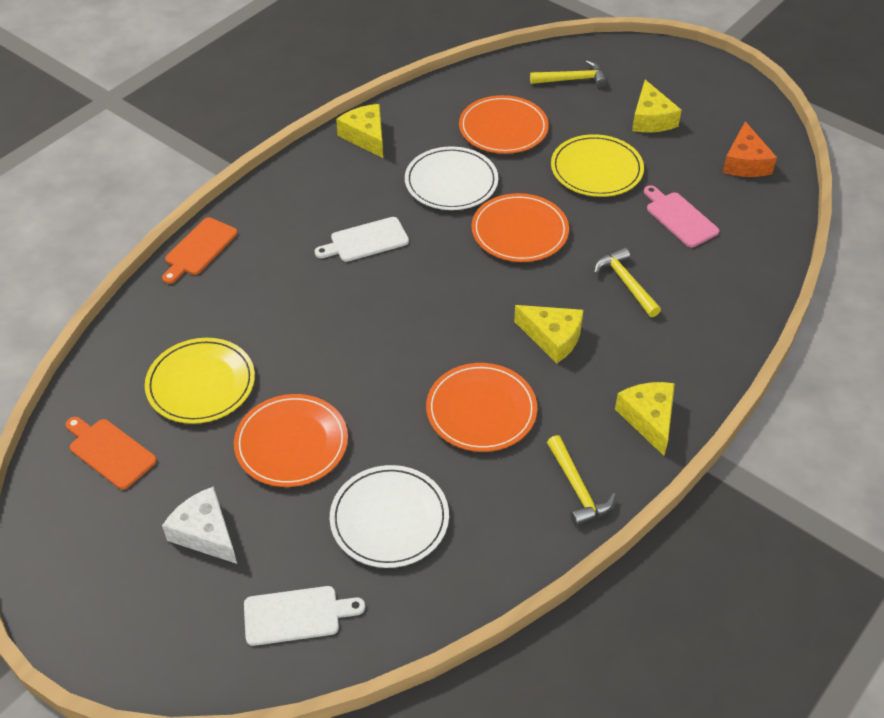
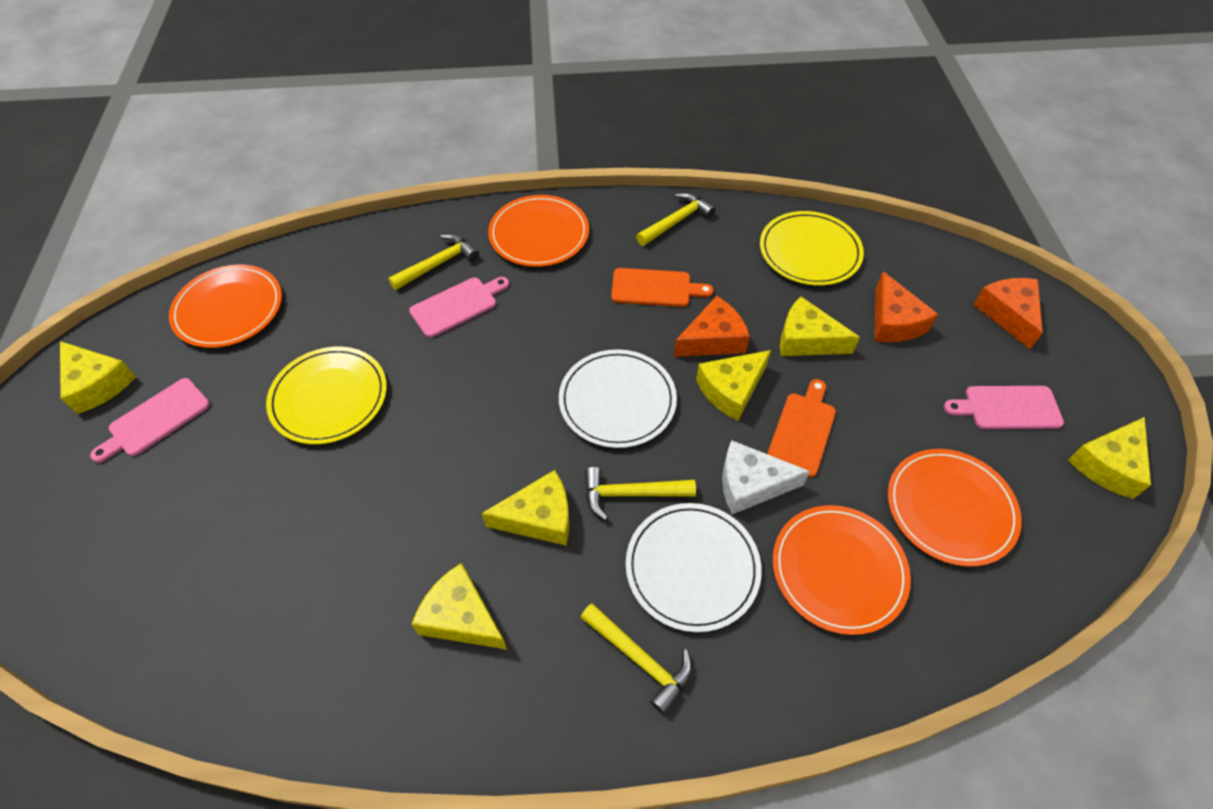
orange cheese: [723,121,777,177] = 1 -> [674,296,750,357] [874,272,938,342] [973,278,1043,349] = 3
pink cutting board: [644,185,719,247] = 1 -> [90,378,210,463] [409,277,509,338] [944,386,1064,429] = 3
white cutting board: [244,586,365,646] [315,217,409,262] = 2 -> none = 0
yellow cheese: [336,104,383,158] [514,305,584,363] [615,382,675,456] [632,80,682,132] = 4 -> [60,341,136,414] [411,563,507,650] [482,470,569,545] [696,350,771,421] [780,297,860,356] [1068,417,1151,499] = 6
yellow hammer: [530,60,607,88] [547,435,616,526] [594,247,661,317] = 3 -> [388,234,479,290] [580,603,692,715] [584,467,696,520] [636,192,716,246] = 4

